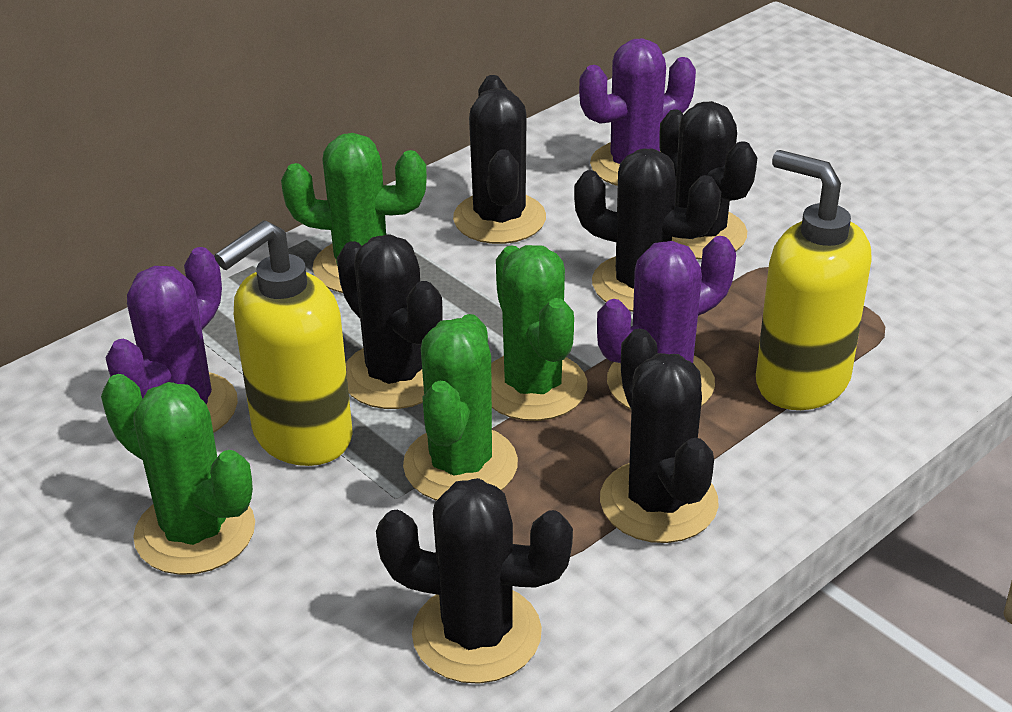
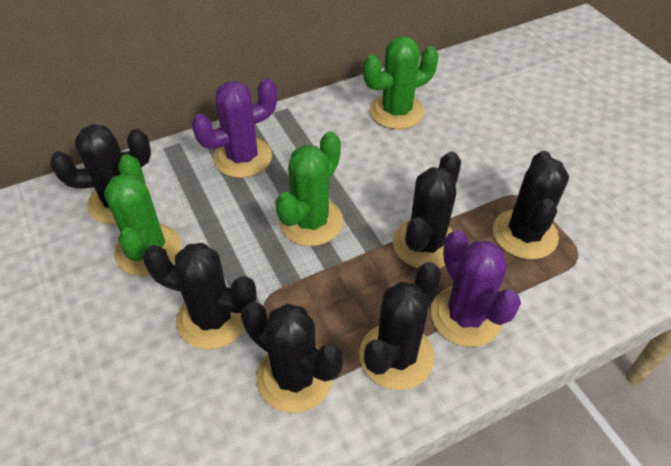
green cactus: [101,374,255,575] [281,133,427,293] [403,314,518,501] [491,245,587,421] = 4 -> [104,154,181,276] [275,132,343,246] [363,36,439,130] = 3
purple cactus: [106,247,238,433] [579,38,696,186] [597,236,736,409] = 3 -> [192,79,277,178] [431,230,521,347] = 2
yellow soap dispenser: [214,220,353,466] [756,150,872,410] = 2 -> none = 0

